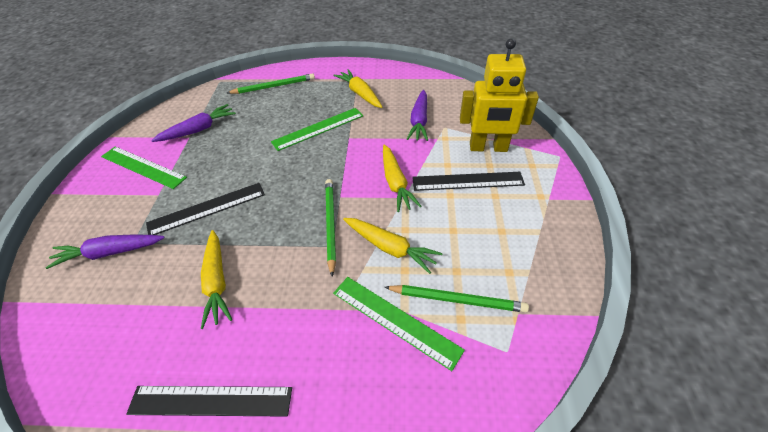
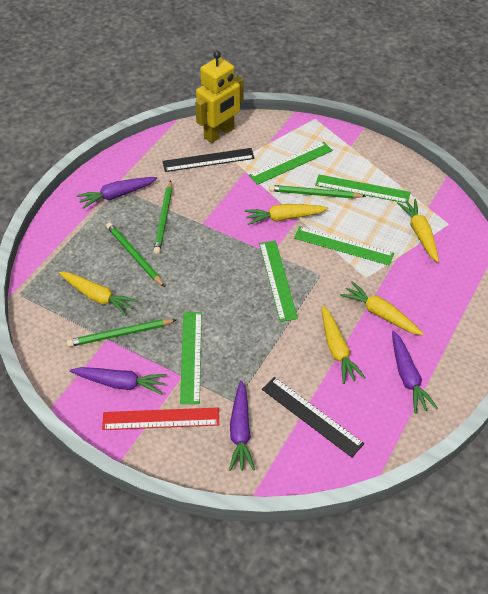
black ruler: [126,386,292,417] [146,183,265,235] [412,172,525,191] = 3 -> [162,148,255,172] [262,377,364,457] = 2
green pencil: [227,73,315,94] [325,179,336,277] [384,285,529,313] = 3 -> [67,319,176,347] [106,222,165,287] [154,180,172,254] [269,185,366,198] = 4
green ruler: [101,146,187,189] [271,108,363,151] [333,277,465,371] = 3 -> [180,312,202,404] [249,142,333,185] [259,241,298,322] [294,226,394,266] [315,175,411,203] = 5
purple carrot: [46,235,165,269] [151,104,236,142] [407,90,428,141] = 3 -> [70,367,167,395] [76,177,157,209] [229,380,255,471] [392,331,438,414] = 4
red ruler: none = 0 -> [102,407,219,430] = 1
yellow carrot: [201,230,232,329] [333,69,382,108] [343,218,442,274] [383,144,422,212] = 4 -> [59,272,138,316] [244,204,329,225] [322,306,365,384] [340,281,424,335] [397,199,439,263] = 5

